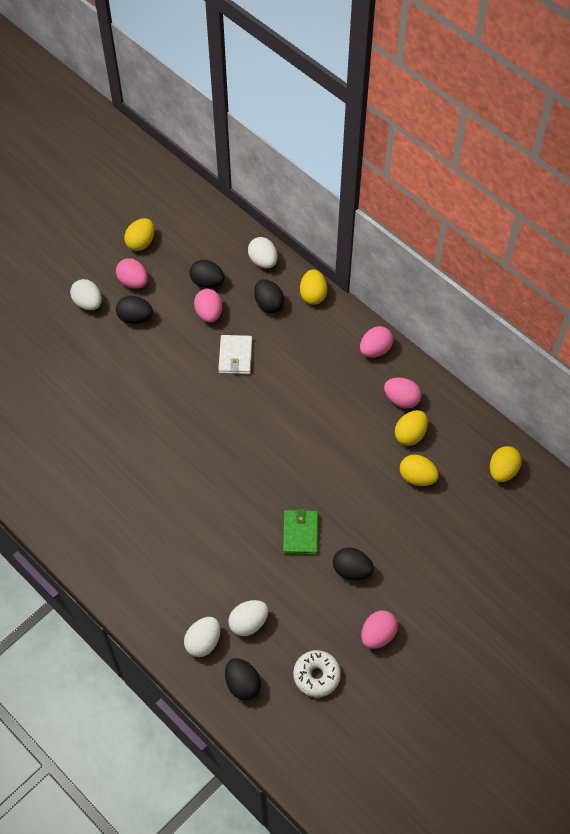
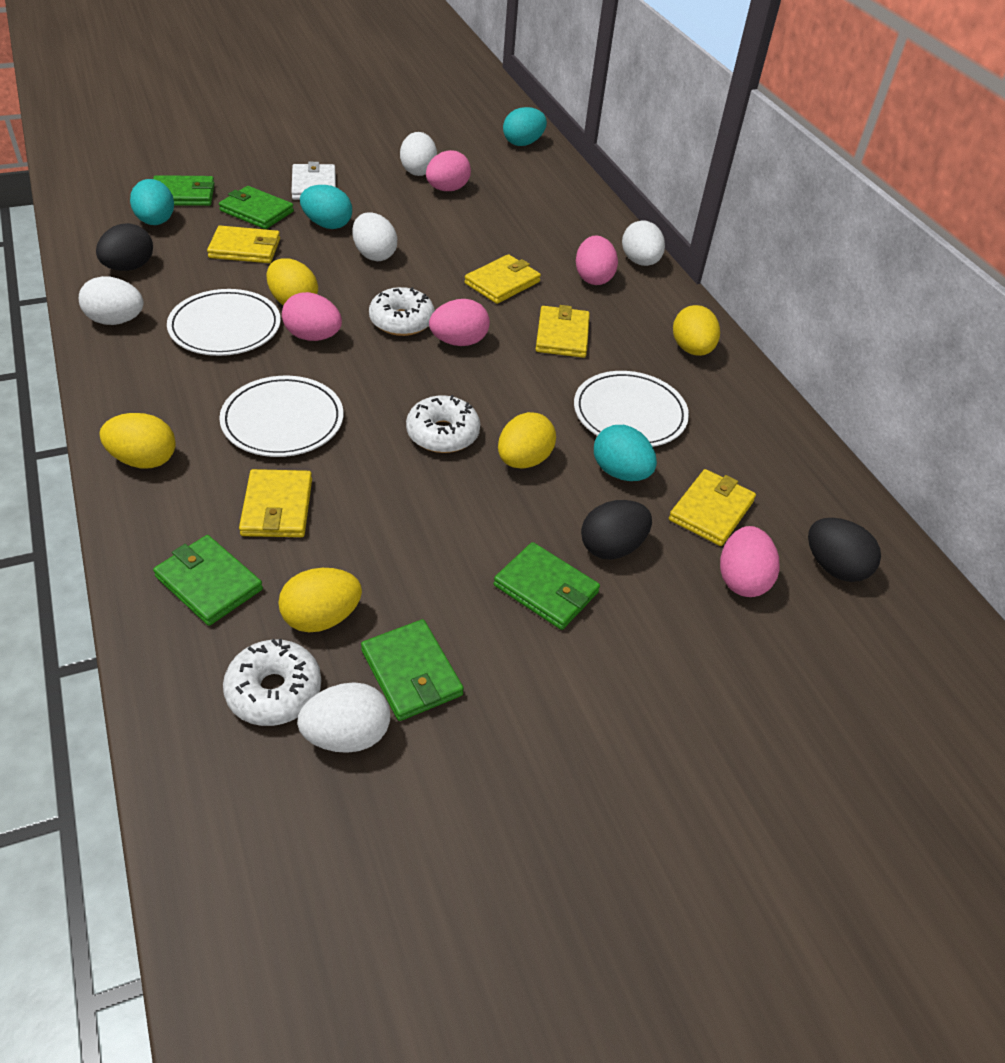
black egg: [116,296,153,324] [190,260,225,288] [225,658,261,700] [254,279,284,313] [333,548,374,580] = 5 -> [96,223,153,271] [581,500,652,560] [808,518,881,582] = 3
green wallet: [283,508,318,555] = 1 -> [153,175,215,206] [153,535,263,626] [219,186,294,229] [361,619,464,721] [493,542,600,630] = 5
turquoise egg: none = 0 -> [130,179,174,225] [300,185,352,229] [503,107,547,146] [594,425,657,481] = 4
white donut: [293,650,341,697] = 1 -> [223,639,321,726] [369,287,435,336] [406,395,480,453] = 3
white egg: [70,279,102,310] [184,617,220,657] [228,600,268,636] [248,237,277,268] = 4 -> [79,276,144,325] [297,682,390,753] [352,212,397,261] [400,132,437,176] [622,220,665,266] = 5
white plate: none = 0 -> [167,289,281,356] [219,376,343,457] [574,371,689,447] = 3
yellow wallet: none = 0 -> [207,226,280,263] [239,469,312,537] [465,254,541,304] [536,305,590,358] [669,469,756,546] = 5

